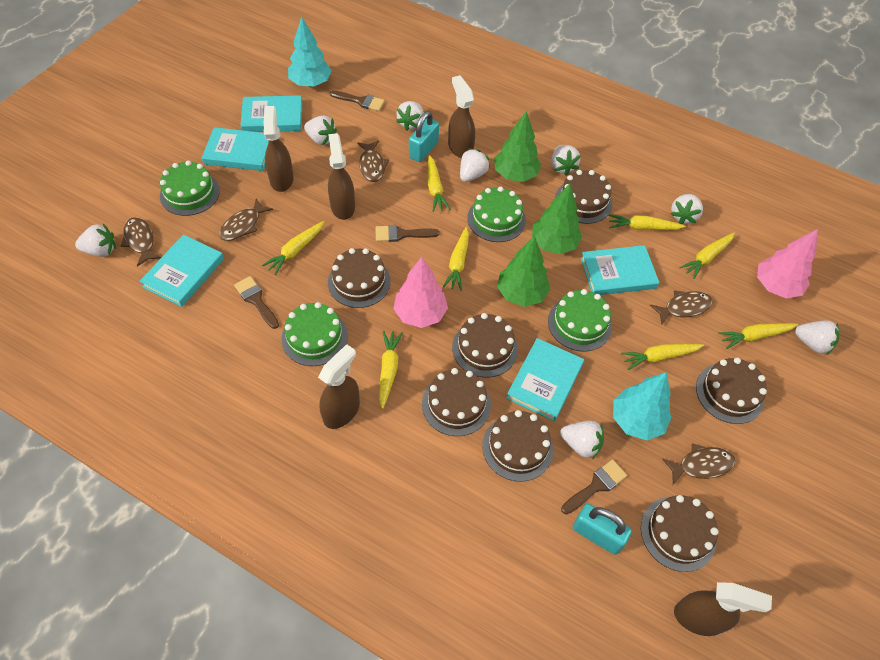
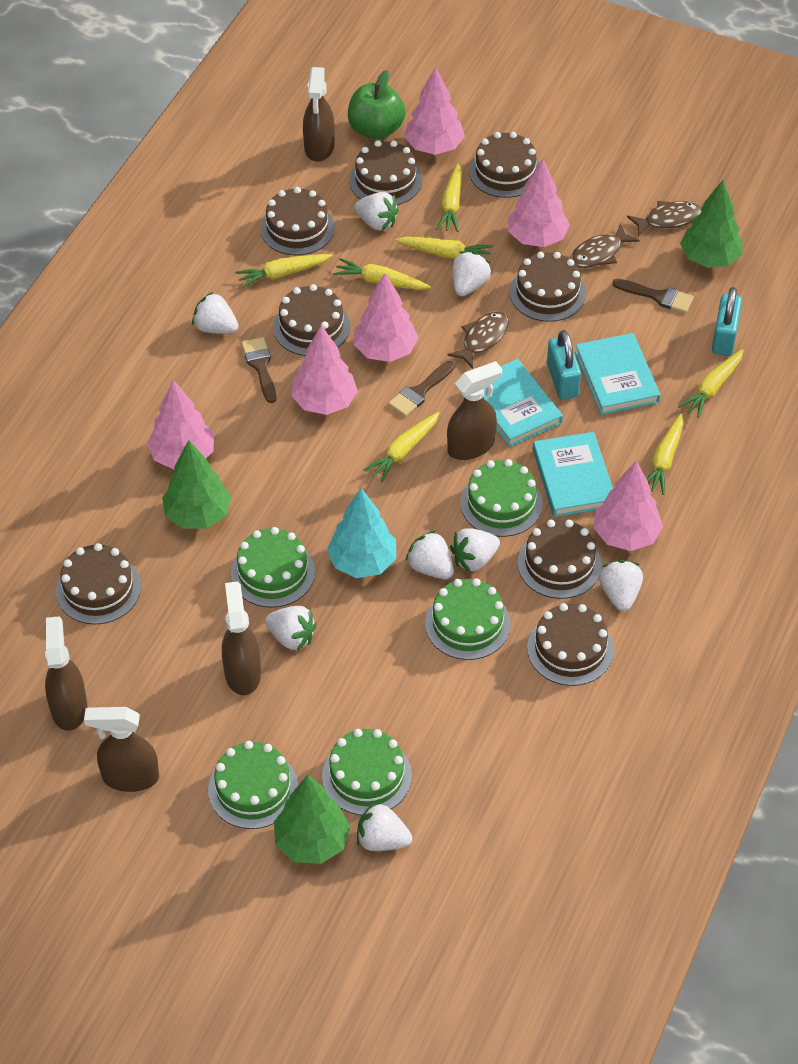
brown brush: [234,276,279,329] [329,90,385,111] [376,225,439,242] [561,459,627,515] = 4 -> [241,337,276,403] [388,361,455,417] [613,279,694,313] = 3
brown cake: [328,248,391,308] [422,368,491,436] [452,313,518,377] [482,410,553,482] [555,170,612,224] [641,495,719,572] [696,358,767,424] = 7 -> [56,543,141,624] [260,187,335,255] [273,284,350,356] [349,140,422,205] [469,132,540,198] [510,252,586,322] [518,520,602,599] [527,603,614,686] = 8
brown fish: [121,217,161,267] [219,199,273,241] [357,141,389,182] [650,290,713,324] [662,443,735,485] = 5 -> [447,311,509,369] [570,223,639,268] [627,201,702,237] = 3
green apple: none = 0 -> [348,70,406,140] = 1
green cake: [160,160,220,216] [281,302,348,366] [467,187,526,242] [548,289,612,352] = 4 -> [208,741,298,829] [231,527,315,608] [322,729,412,815] [425,578,511,660] [461,459,543,537] = 5
pink tree: [393,257,448,328] [757,229,818,298] = 2 -> [147,380,214,469] [291,325,358,415] [354,273,418,362] [404,67,465,155] [508,159,570,247] [593,460,663,551] = 6
turquoise book: [139,235,224,307] [202,127,269,171] [240,95,302,132] [506,338,584,421] [581,245,660,295] = 5 -> [483,359,563,447] [533,432,613,517] [575,333,661,415] = 3
turquoise tree: [288,16,332,87] [613,372,671,440] = 2 -> [327,488,396,578] = 1
yellow carrot: [262,221,324,275] [379,331,403,409] [428,155,450,212] [443,227,469,291] [608,214,686,230] [621,344,704,370] [679,233,735,279] [718,323,798,349] = 8 -> [236,254,332,288] [333,258,431,290] [363,412,439,482] [395,237,493,259] [436,163,462,232] [646,413,683,495] [678,349,744,418] = 7

